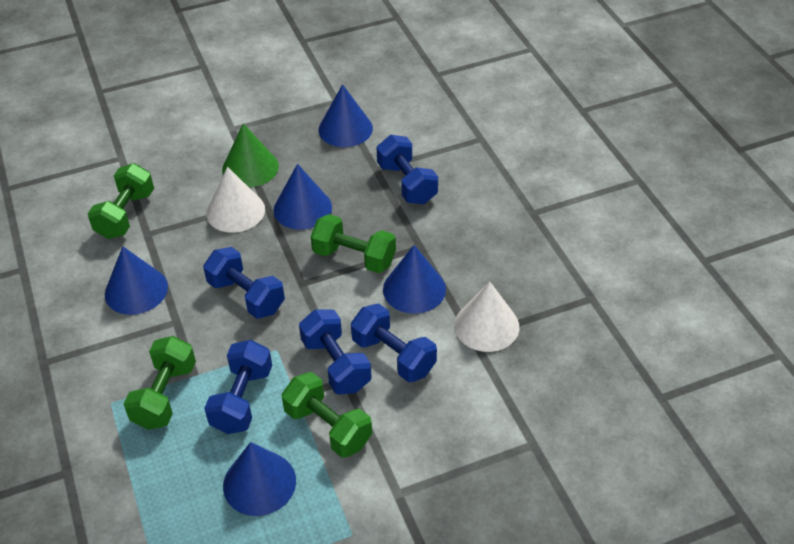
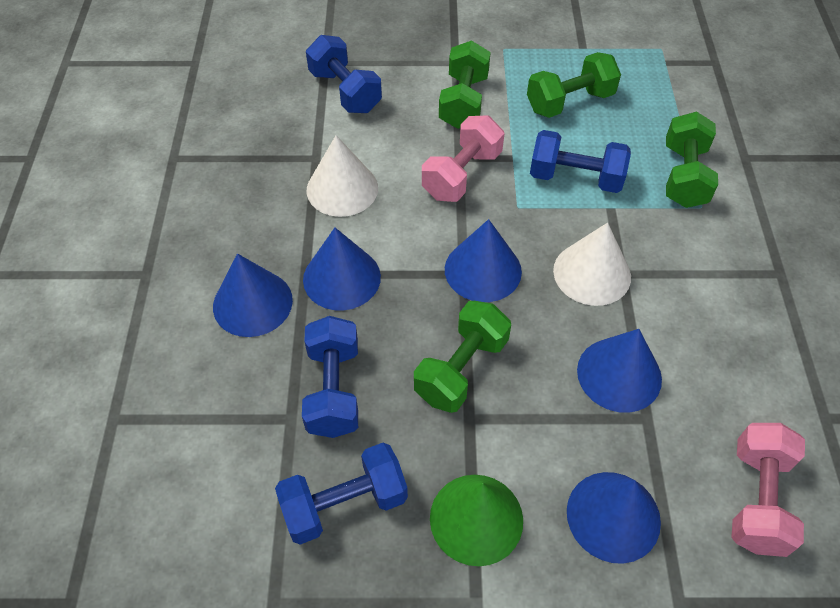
blue dumbbell: [203,247,285,319] [204,340,272,434] [299,309,372,394] [351,304,437,382] [376,135,438,204] = 5 -> [275,443,408,545] [302,316,358,438] [306,35,382,113] [530,130,631,193] = 4
pink dumbbell: none = 0 -> [422,115,505,202] [731,423,805,557] = 2

